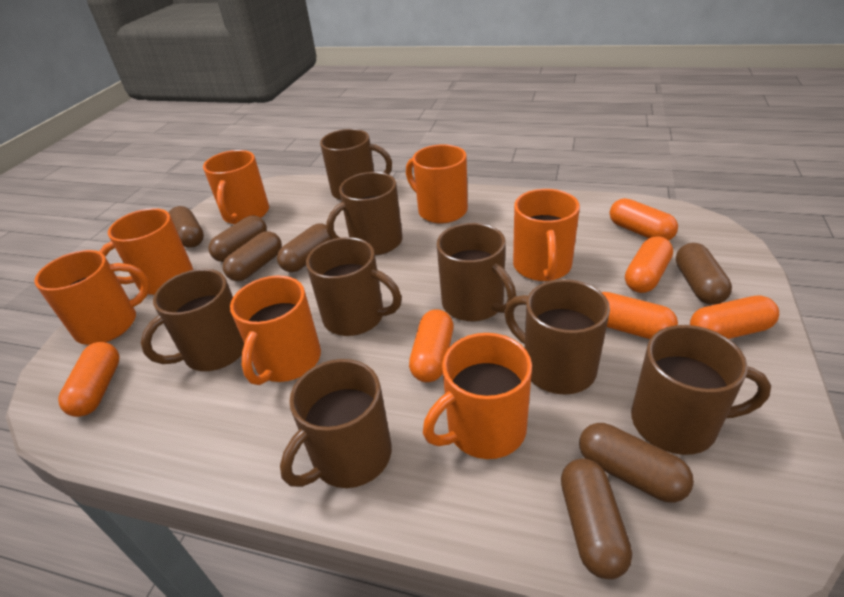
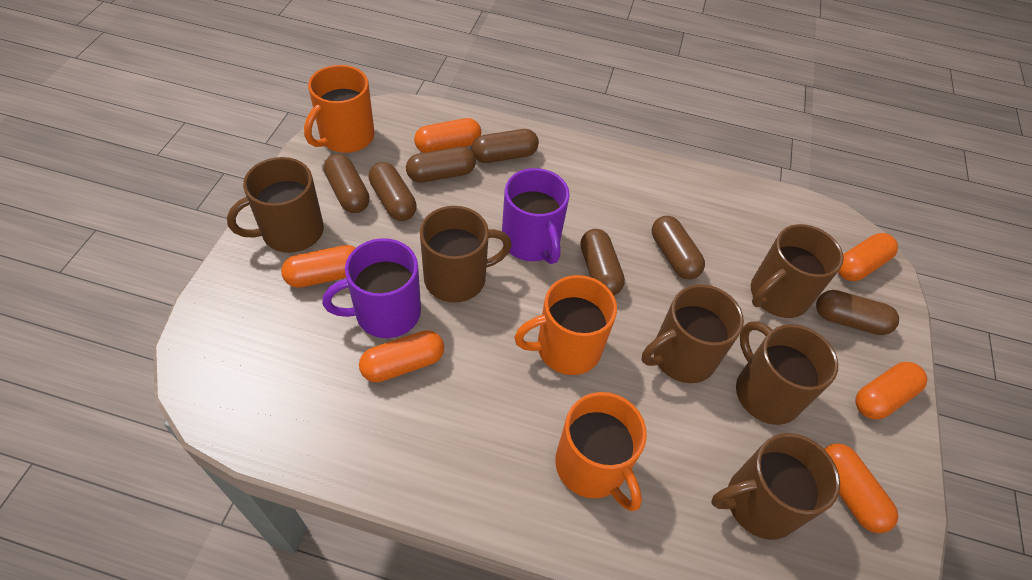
brown mug: [141,269,244,371] [280,359,392,488] [306,237,402,336] [320,129,392,200] [326,172,402,255] [437,223,516,321] [504,279,610,395] [631,325,771,455] = 8 -> [227,157,324,253] [420,206,512,303] [642,284,744,383] [711,433,840,540] [736,322,838,425] [751,224,844,318] = 6
orange mug: [34,250,150,345] [99,208,193,295] [203,150,269,224] [230,276,321,385] [406,144,468,223] [423,333,532,459] [513,189,580,281] = 7 -> [304,65,375,153] [514,275,617,375] [555,392,647,511] = 3
purple mug: none = 0 -> [322,238,421,338] [502,168,570,264] = 2

